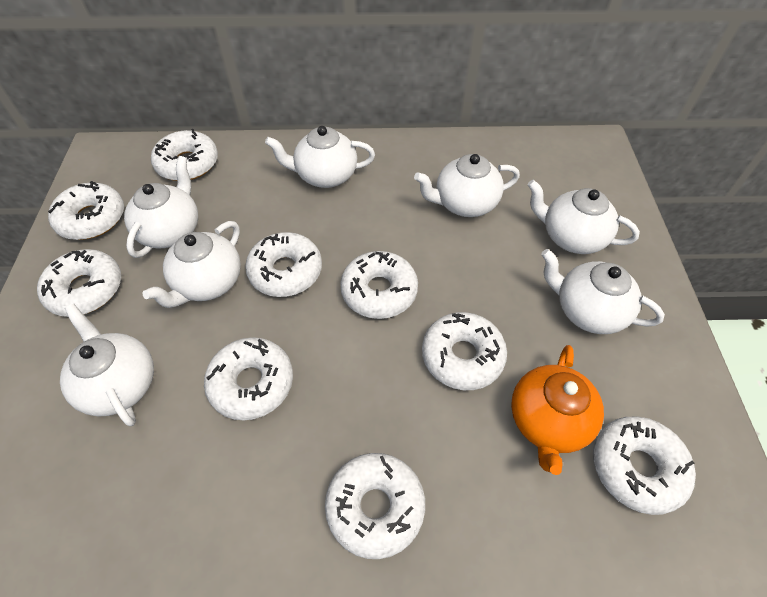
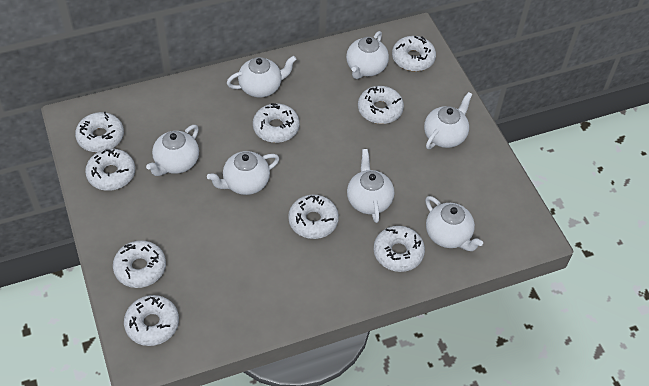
orange teapot: [511,345,604,475] = 1 -> none = 0

